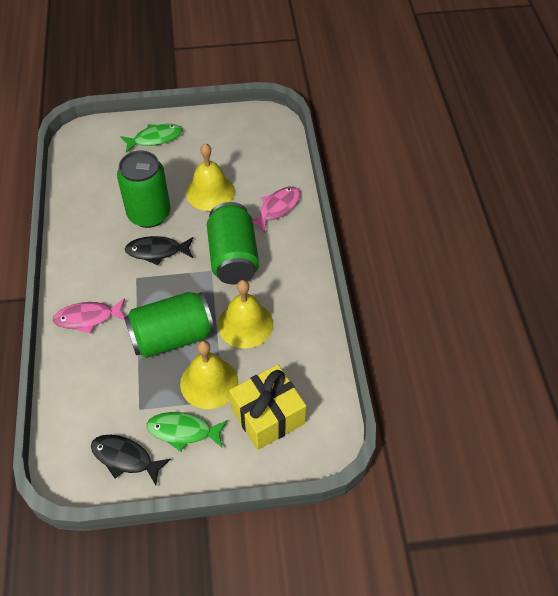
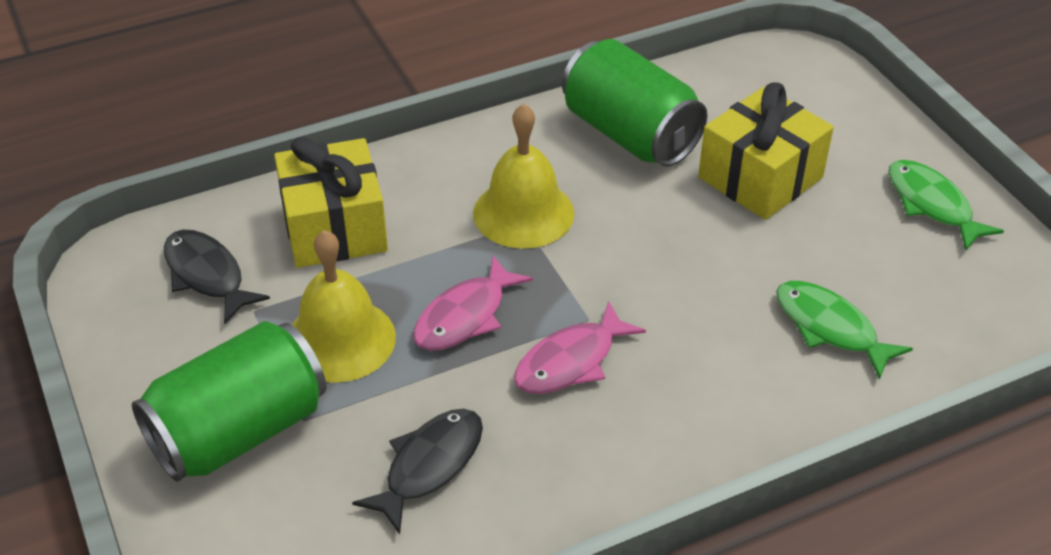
green can: [117,150,171,228] [124,292,214,358] [207,202,259,284] = 3 -> [132,321,326,482] [562,39,707,167] = 2
yellow bell: [180,340,238,409] [186,143,235,211] [218,280,273,348] = 3 -> [292,230,396,383] [473,103,574,249] = 2
yellow gift: [229,365,306,450] = 1 -> [274,136,388,268] [698,82,834,220] = 2

